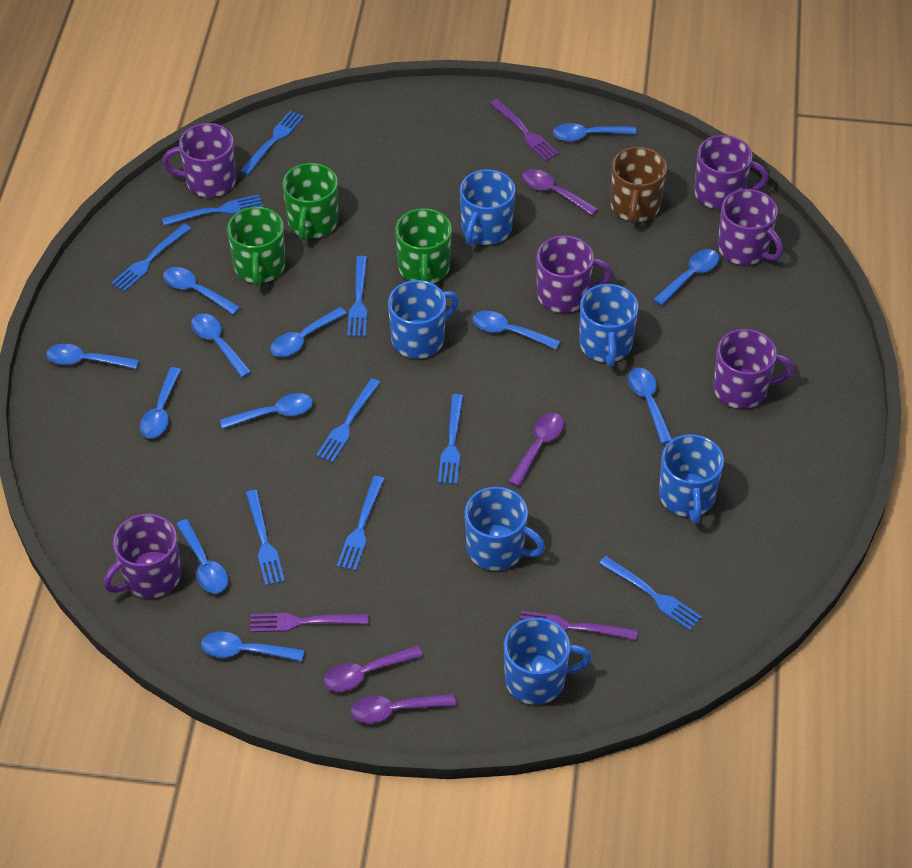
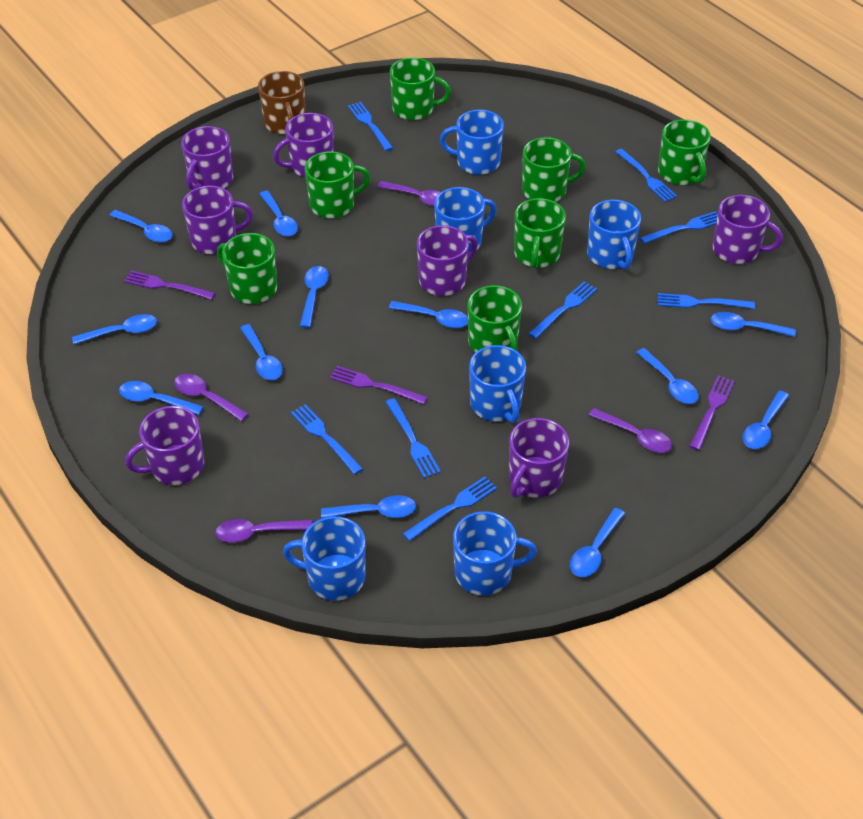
blue fork: [111,224,191,292] [162,194,263,226] [240,111,304,175] [246,490,285,586] [316,378,381,463] [337,476,384,571] [347,256,367,337] [438,394,463,484] [599,556,702,630] = 9 -> [291,404,363,475] [348,102,393,151] [386,398,441,478] [403,477,497,541] [529,282,597,339] [615,149,677,202] [640,211,718,244] [658,293,755,309] = 8
green mug: [227,207,285,287] [282,163,338,241] [395,208,452,283] = 3 -> [217,233,277,304] [305,151,370,218] [390,58,451,120] [468,285,522,353] [514,198,566,269] [522,137,586,202] [658,119,711,185] = 7
purple mug: [104,514,181,598] [162,123,236,197] [537,235,612,313] [694,135,769,209] [713,329,794,409] [718,189,783,265] = 6 -> [125,406,204,485] [181,126,233,190] [182,186,253,254] [273,113,334,177] [417,225,478,296] [509,418,569,498] [712,195,783,264] = 7

